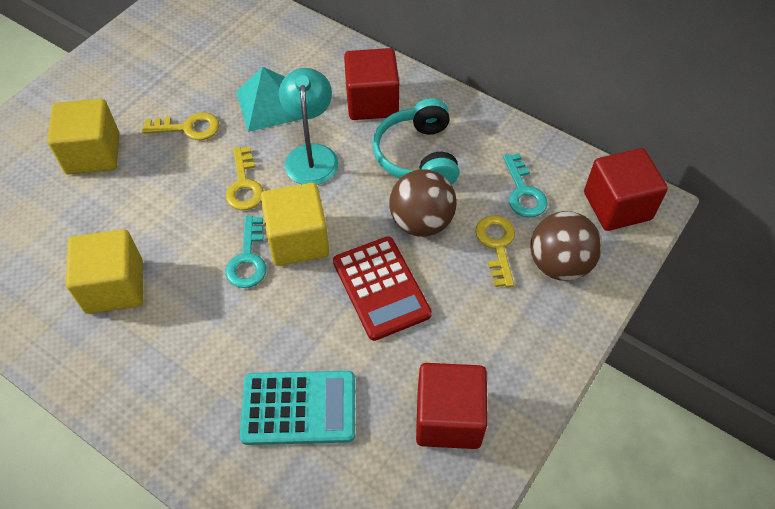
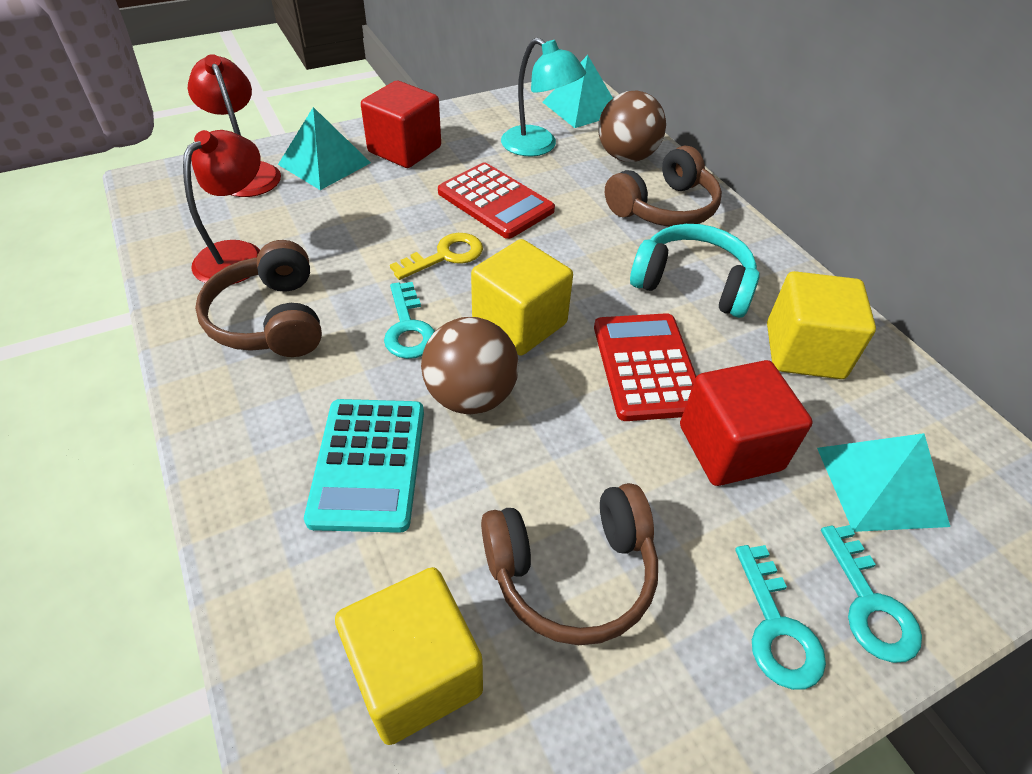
brown headphones: none = 0 -> [195,240,322,357] [481,483,658,645] [605,146,722,227] = 3
red calculator: [333,236,432,341] = 1 -> [438,162,555,239] [594,313,697,421] = 2
red cube: [344,48,399,120] [416,363,488,449] [584,148,668,231] = 3 -> [361,81,441,168] [680,360,813,486] = 2
red lamp: none = 0 -> [183,130,261,285] [188,54,281,197] = 2
turquoise key: [225,216,266,288] [503,153,547,218] = 2 -> [384,282,435,359] [735,545,826,690] [821,525,922,663] = 3
turquoise pyramid: [236,67,301,132] = 1 -> [278,107,371,190] [543,55,613,128] [817,433,950,532] = 3
yellow key: [142,112,219,140] [225,147,264,210] [475,215,515,287] = 3 -> [390,233,483,280] = 1

